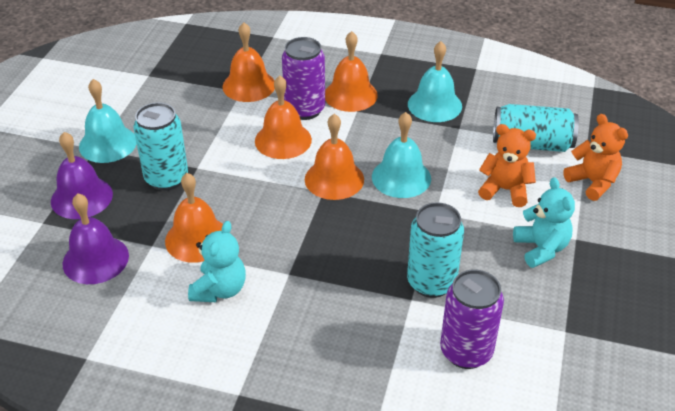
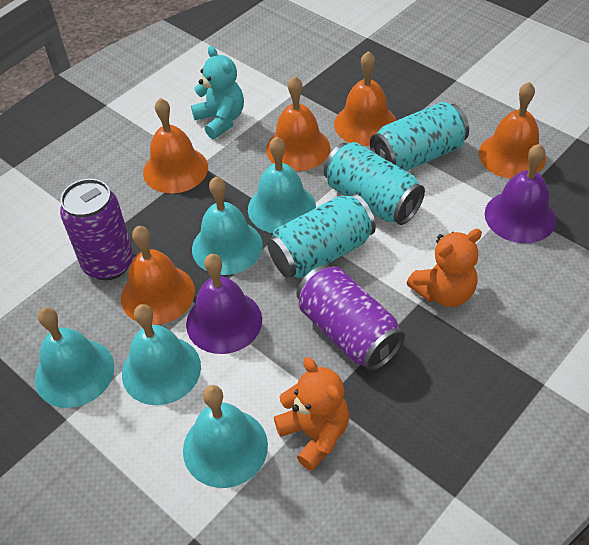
turquoise bell: [79,79,137,163] [372,112,431,198] [408,41,462,122] = 3 -> [35,307,114,408] [122,304,201,405] [183,385,268,488] [192,177,263,275] [248,136,316,233] = 5
turquoise teddy bear: [188,221,246,302] [513,177,575,268] = 2 -> [191,46,244,139] = 1

